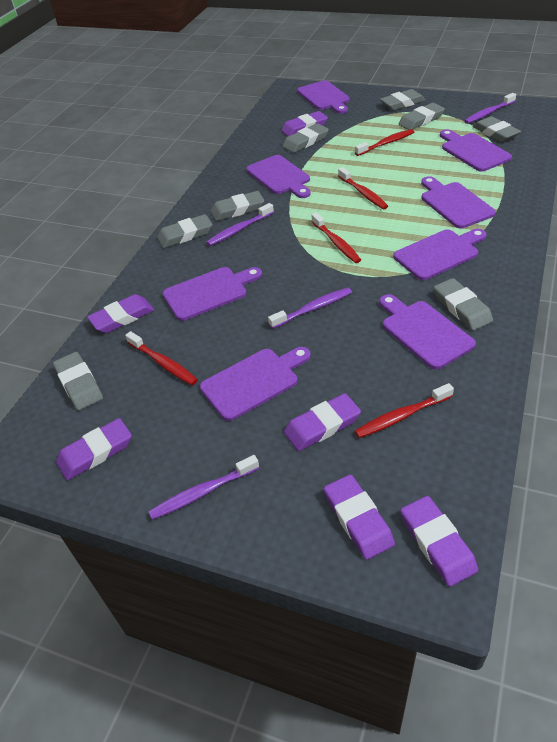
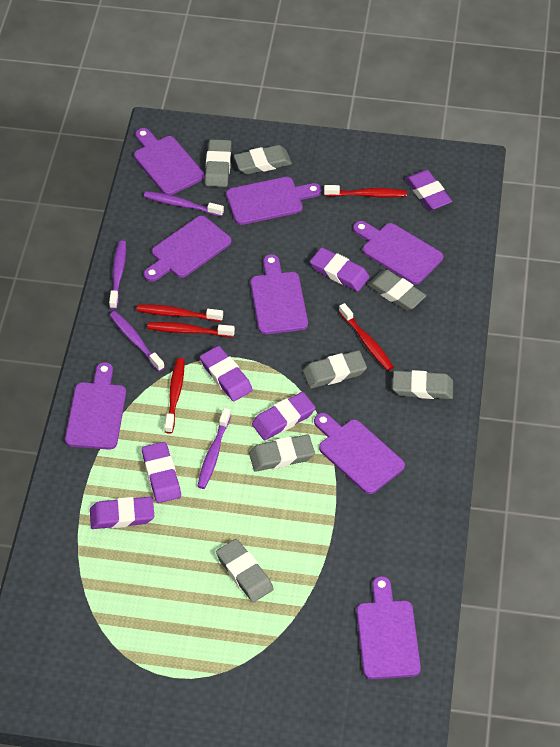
grey eraser: [53,352,103,411] [157,214,213,248] [211,191,264,221] [283,123,329,153] [380,89,425,111] [399,103,445,130] [434,278,493,331] [473,116,521,142] = 8 -> [205,139,232,187] [216,539,274,602] [234,145,292,174] [249,434,315,472] [303,350,367,389] [367,270,426,311] [392,370,453,399] = 7

